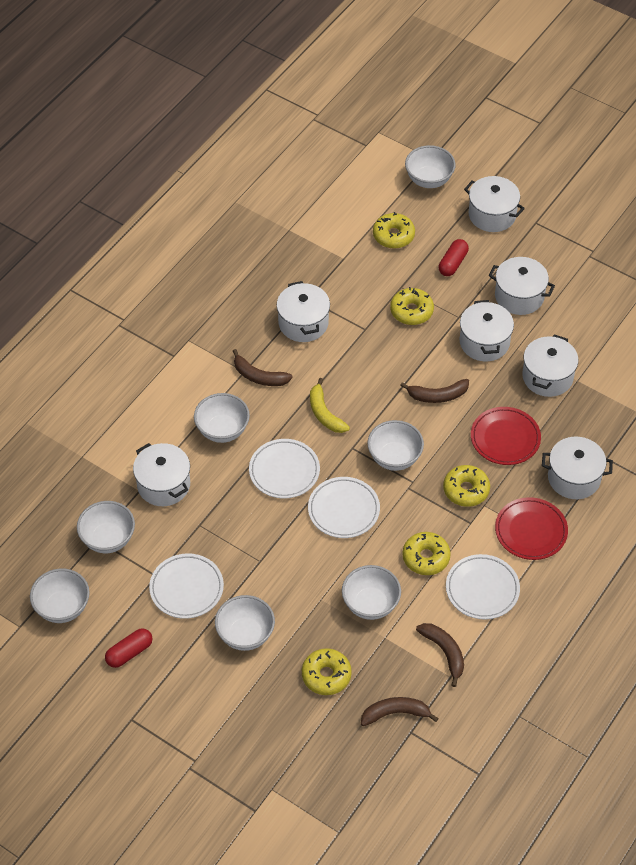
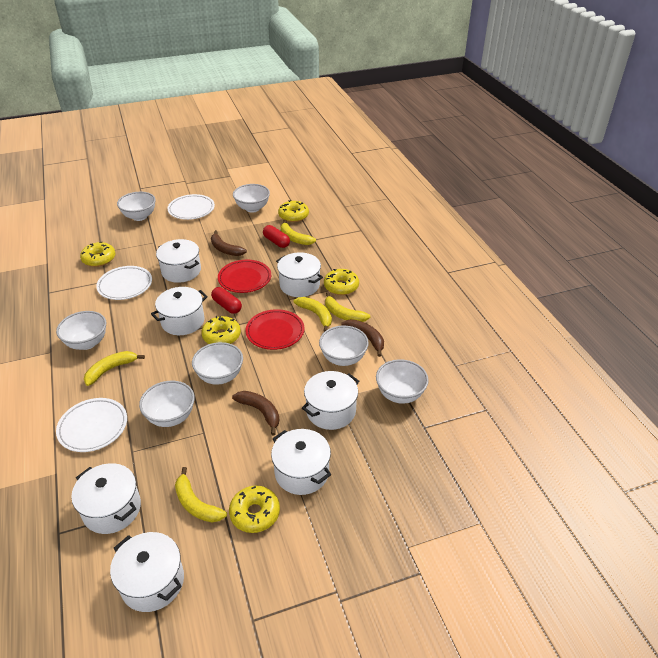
brown banana: [233,349,293,386] [361,697,439,726] [400,379,469,403] [416,623,464,687] = 4 -> [211,230,247,256] [232,391,279,435] [341,319,384,357] = 3
white plate: [149,553,224,619] [249,439,320,498] [308,477,380,538] [446,554,520,620] = 4 -> [56,398,127,452] [96,266,152,300] [167,194,215,220] = 3
yellow banana: [310,378,350,433] = 1 -> [84,351,145,386] [175,467,227,522] [281,220,316,245] [294,297,332,332] [325,292,370,322] = 5

